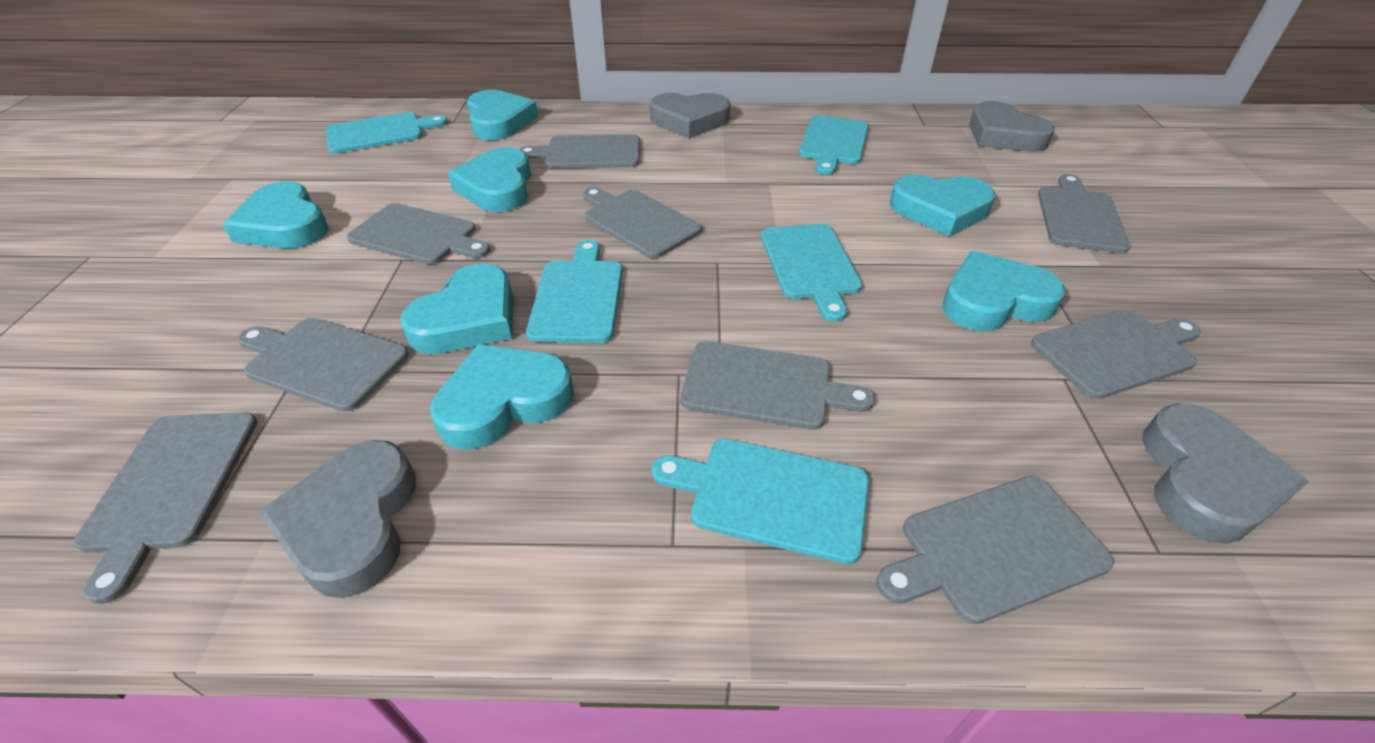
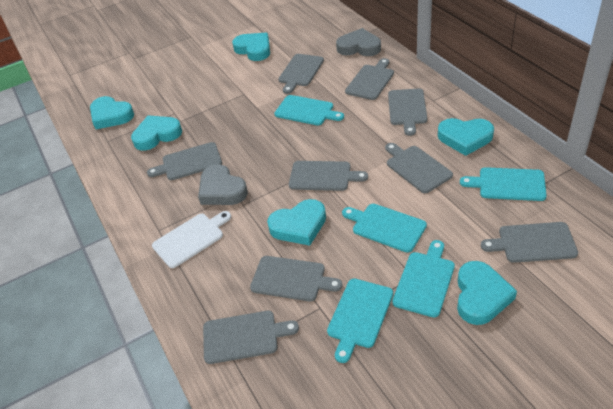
grey heart: [259,440,416,598] [650,93,730,138] [969,101,1054,152] [1142,403,1309,544] = 4 -> [198,164,248,205] [336,28,381,56] = 2
turquoise heart: [222,181,329,249] [400,264,513,354] [430,344,574,450] [448,147,531,212] [467,90,538,140] [890,175,995,237] [942,251,1065,331] = 7 -> [90,96,134,129] [131,115,182,151] [232,33,270,61] [267,199,326,246] [438,118,494,156] [457,261,517,325] = 6
white cutting board: none = 0 -> [152,211,231,268] = 1

